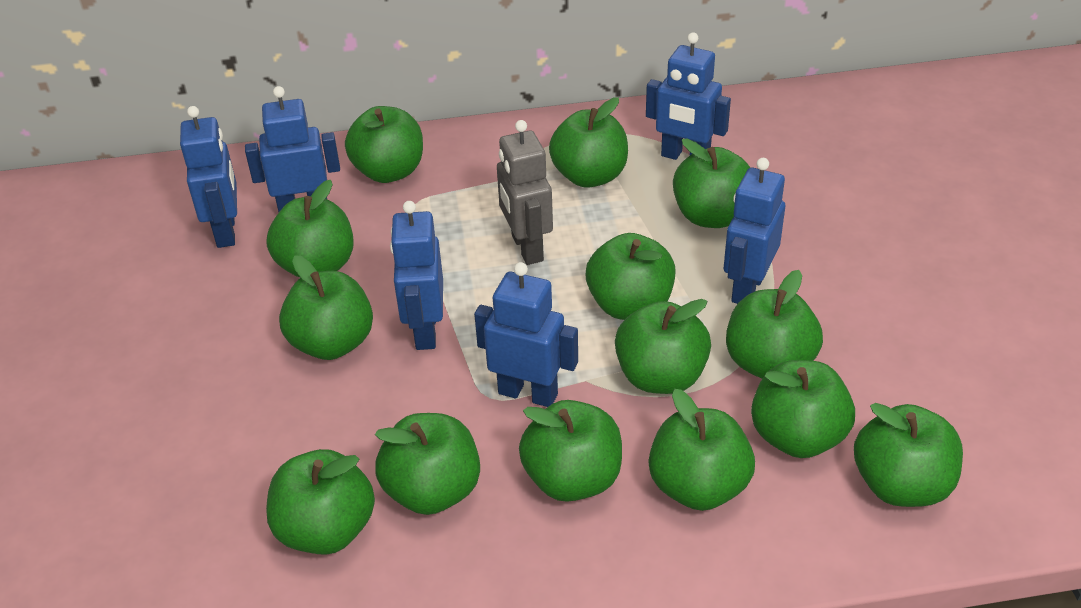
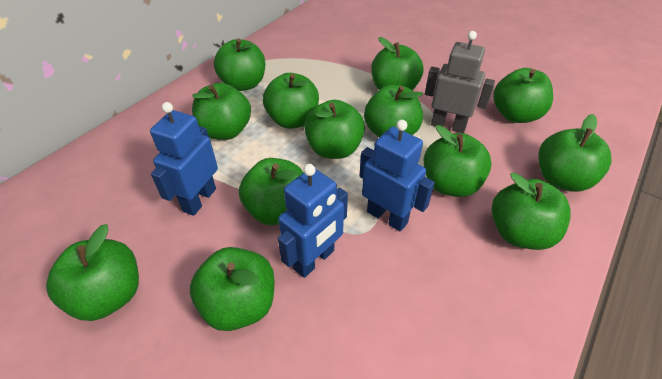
blue robot: [180,106,237,248] [245,86,340,212] [390,201,443,350] [474,262,578,407] [646,32,731,160] [724,158,785,304] = 6 -> [150,102,218,216] [278,164,348,278] [359,120,435,232] = 3
green apple: [266,449,375,555] [267,180,354,278] [279,255,373,360] [345,106,423,183] [375,413,480,515] [519,400,622,502] [549,97,628,188] [586,233,676,320] [615,299,711,394] [649,389,755,511] [673,138,750,228] [726,270,823,379] [751,360,855,458] [854,403,963,507] = 14 -> [46,224,139,321] [190,247,274,331] [192,83,251,140] [214,38,265,91] [239,158,304,225] [263,73,319,129] [304,100,365,159] [364,85,423,137] [371,37,424,90] [424,125,492,197] [492,172,571,250] [493,68,553,123] [538,114,612,192] = 13

